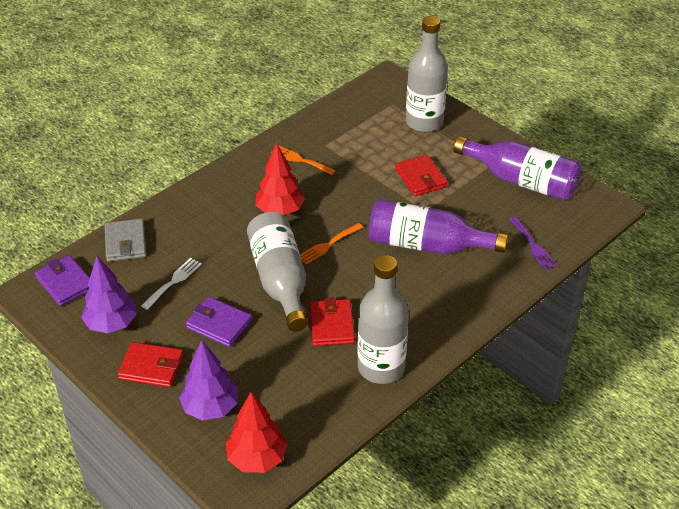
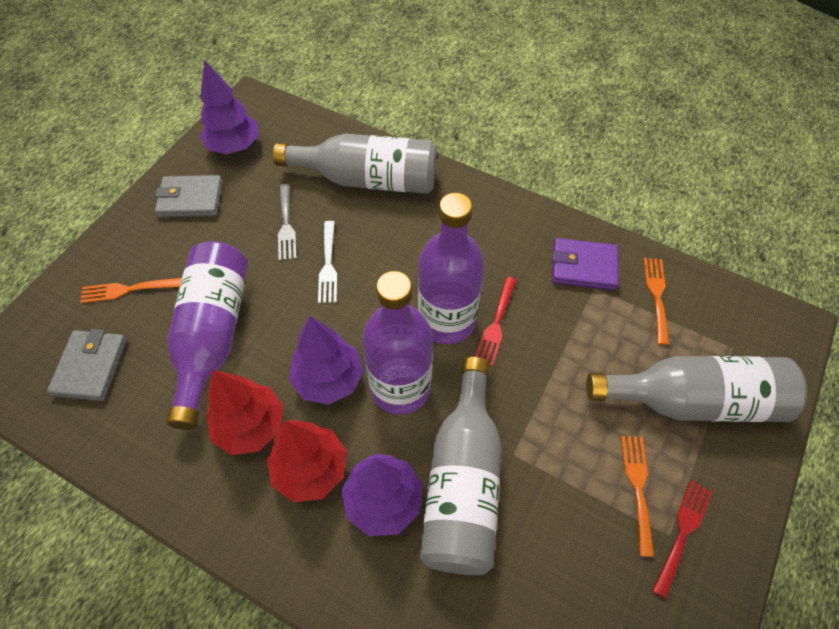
grey fork: none = 0 -> [278,184,297,261] = 1
grey wallet: [105,219,146,262] = 1 -> [47,329,127,401] [155,175,223,218] = 2
orange fork: [271,145,336,175] [300,223,363,264] = 2 -> [80,278,182,303] [621,436,654,557] [644,258,669,345] = 3
purple bottle: [369,199,508,254] [454,136,582,201] = 2 -> [166,241,248,430] [362,271,433,414] [418,192,485,344] = 3
purple fork: [509,216,557,270] = 1 -> none = 0
purple tree: [81,256,137,333] [179,340,238,421] = 2 -> [200,60,259,154] [289,316,363,405] [341,454,423,536] = 3
purple wallet: [35,255,90,306] [186,297,252,347] = 2 -> [552,238,619,290] = 1
red fork: none = 0 -> [475,277,517,367] [652,480,712,599] = 2
red wallet: [117,342,183,387] [309,297,355,346] [395,155,448,196] = 3 -> none = 0

